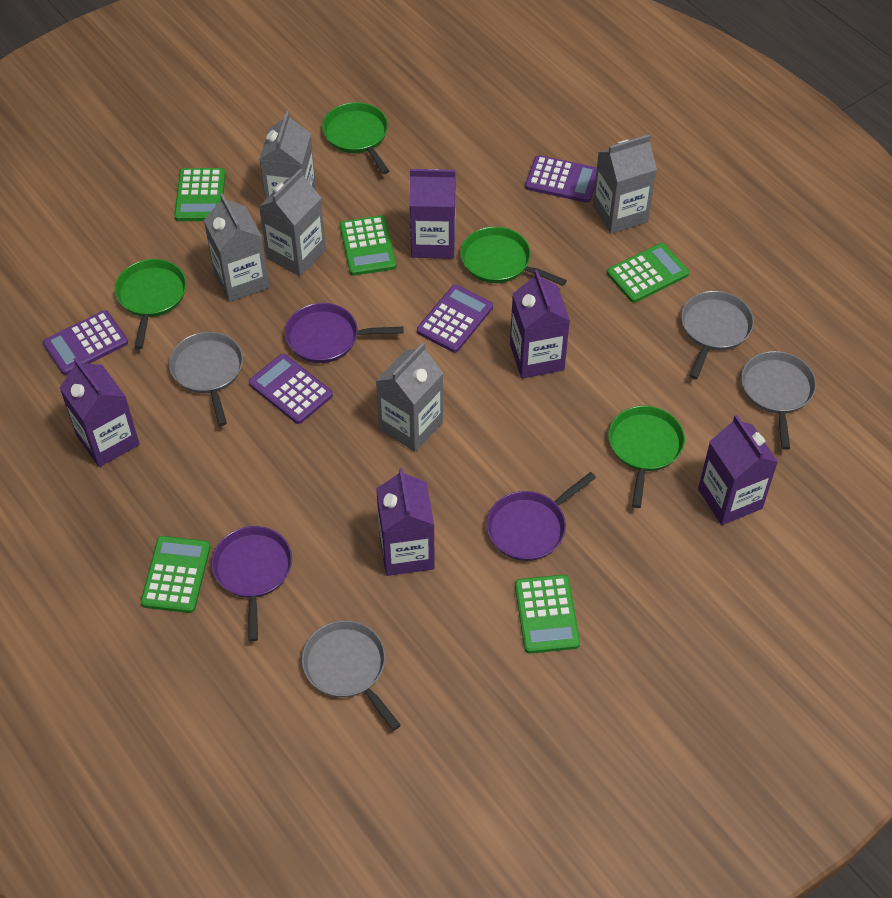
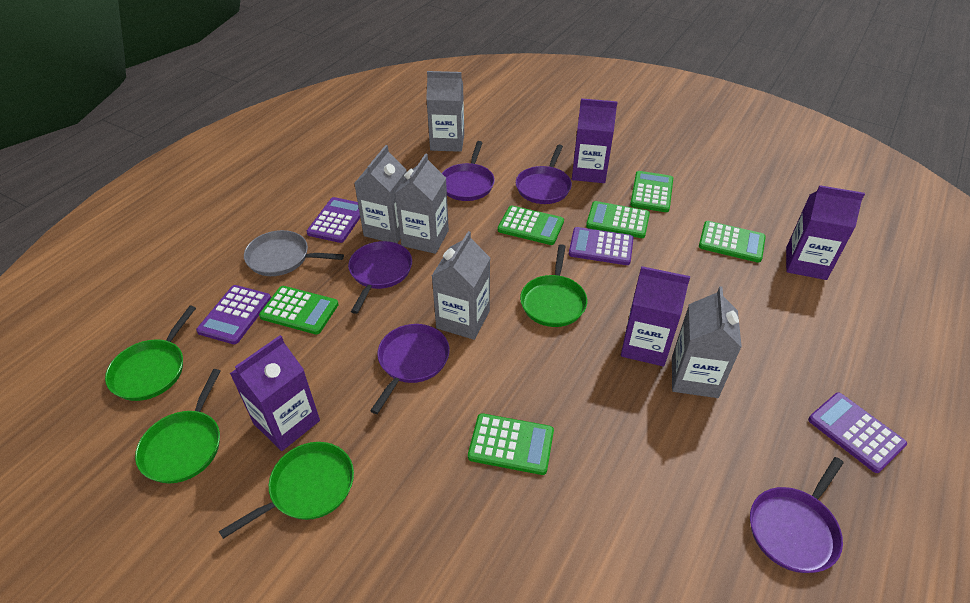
green calculator: [141,536,210,613] [174,168,226,221] [340,215,396,276] [515,575,580,654] [607,243,689,303] = 5 -> [259,286,339,335] [468,413,554,475] [498,206,564,245] [586,201,650,238] [630,171,673,212] [699,221,766,263] = 6
grey pan: [169,332,243,426] [302,620,401,731] [681,291,754,379] [741,351,816,450] = 4 -> [244,230,344,276] = 1
purple carton: [60,358,140,467] [376,468,435,576] [410,169,456,259] [510,270,570,378] [698,415,778,525] = 5 -> [230,335,320,451] [572,98,618,183] [621,266,690,366] [786,185,865,280] = 4
purple pan: [211,526,292,641] [285,303,404,363] [487,472,596,561] = 3 -> [348,241,412,314] [370,324,450,414] [442,141,495,201] [516,145,572,204] [750,457,844,573] = 5

